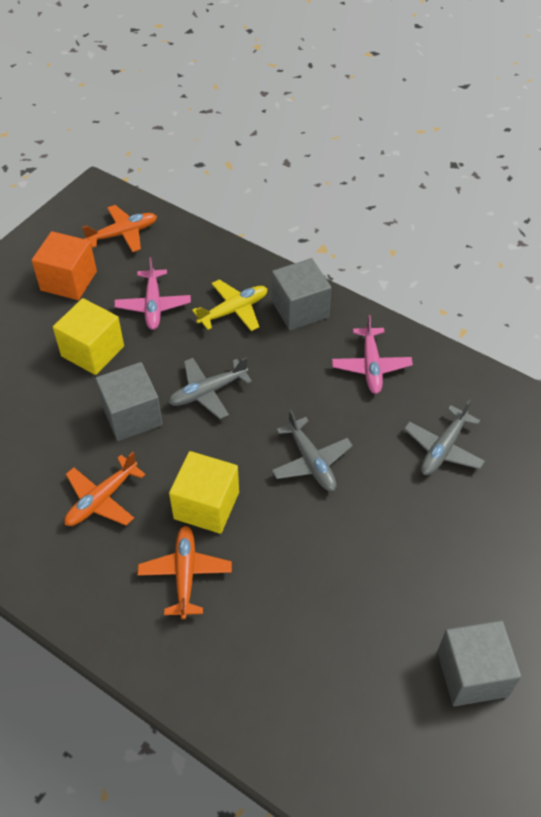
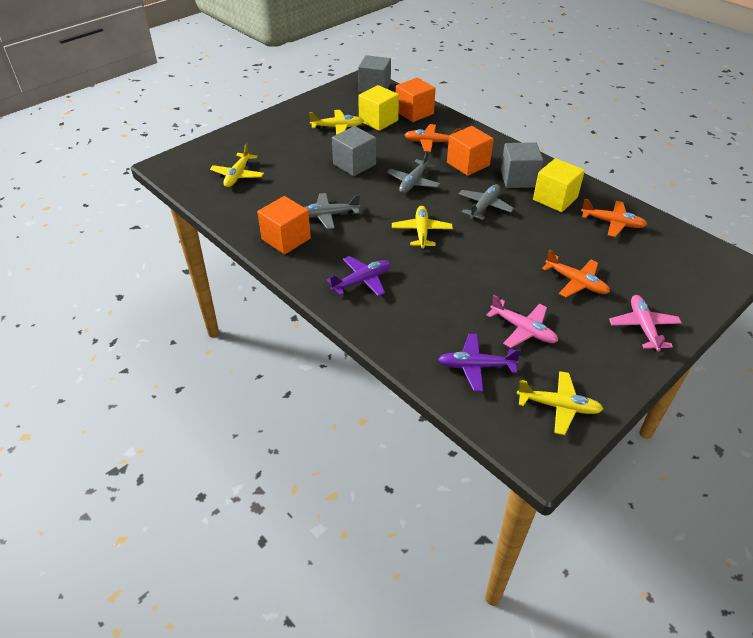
orange cube: [31,231,97,300] = 1 -> [257,196,311,254] [396,78,436,122] [447,126,494,176] = 3
purple plane: none = 0 -> [326,256,391,296] [438,334,521,391] = 2
yellow plane: [192,279,268,331] = 1 -> [210,143,264,187] [309,110,363,135] [392,206,453,249] [517,371,603,435] = 4

